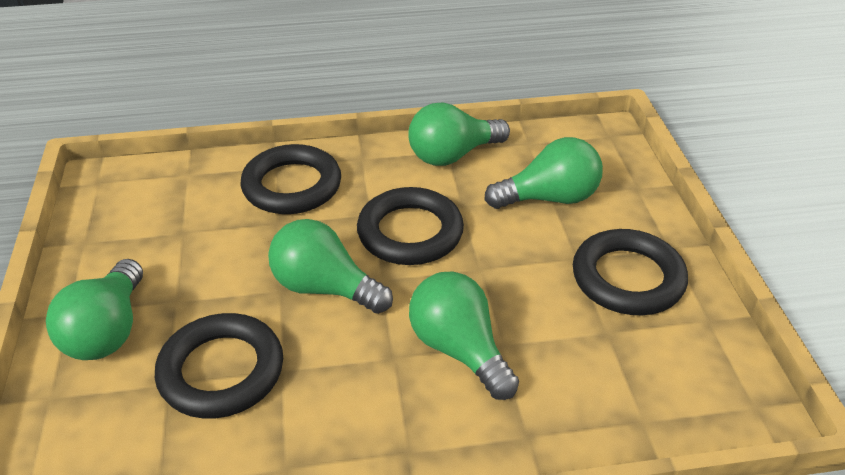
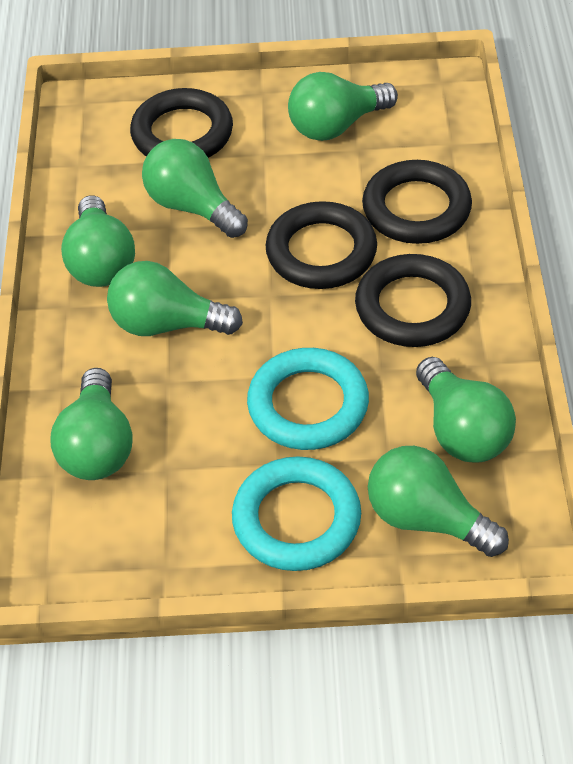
green light bulb: [46,259,143,360] [268,219,393,314] [408,102,510,166] [409,271,519,400] [484,137,603,209] = 5 -> [50,368,133,480] [61,195,135,287] [107,261,243,336] [142,139,248,238] [288,72,398,141] [368,446,509,557] [416,357,516,463] = 7
turquoise ring: none = 0 -> [232,456,361,571] [247,348,369,450] = 2

